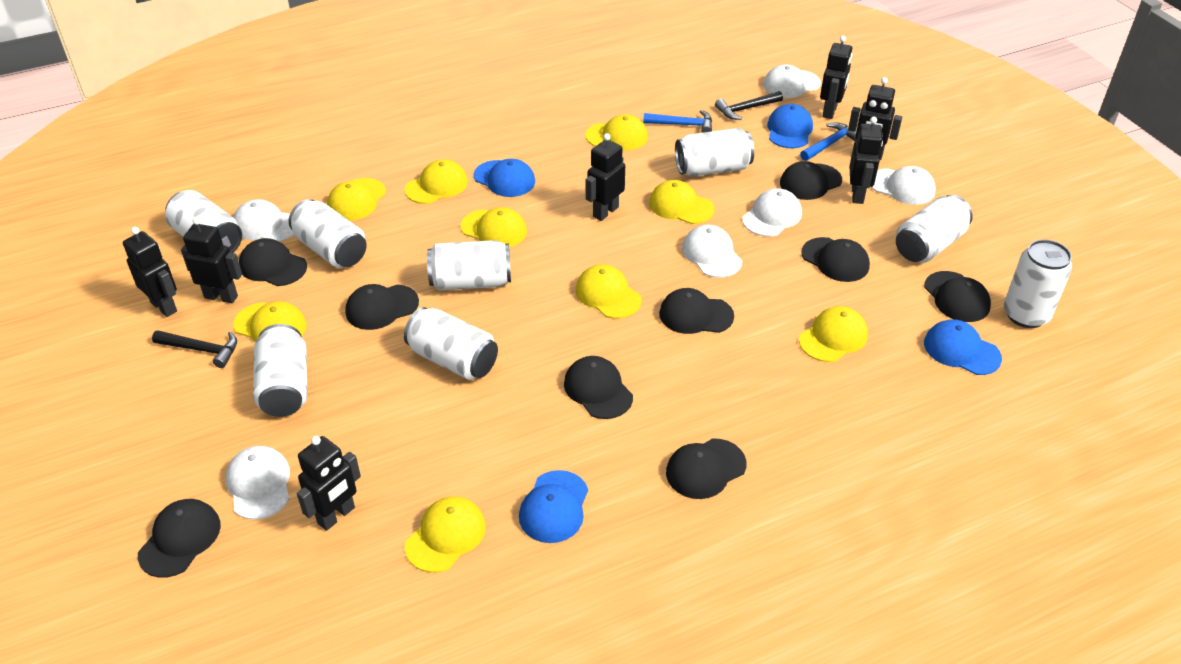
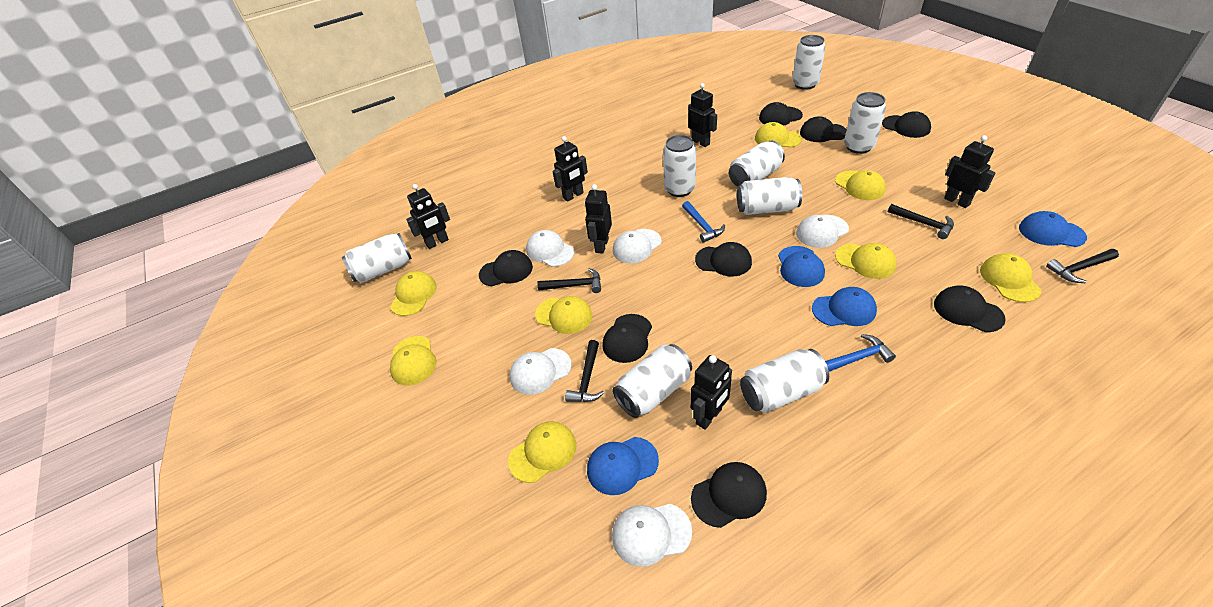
black cap: [138,499,221,578] [239,238,307,286] [345,284,419,330] [564,356,633,419] [659,288,734,334] [666,438,746,499] [780,161,842,200] [801,237,870,282] [924,271,991,322] = 9 -> [479,250,533,286] [602,314,652,363] [691,462,767,528] [695,242,752,277] [759,102,803,126] [800,116,847,142] [882,111,931,138] [934,285,1006,332] = 8
black hammer: [152,330,237,368] [715,91,783,120] = 2 -> [537,268,601,293] [565,340,604,402] [888,204,954,239] [1046,249,1119,283] = 4
black robot: [123,227,177,317] [181,217,242,303] [297,436,361,531] [585,133,625,221] [820,36,852,119] [848,77,902,160] [850,117,883,204] = 7 -> [406,184,450,249] [552,136,588,202] [585,184,612,254] [688,83,717,147] [690,355,732,430] [944,135,996,208] = 6
white cap: [225,446,290,520] [233,199,294,241] [682,225,742,278] [742,188,802,237] [763,64,821,98] [871,166,936,205] = 6 -> [510,348,572,395] [526,230,574,267] [612,504,692,567] [613,229,662,264] [796,215,849,248] = 5
yellow cap: [233,301,307,342] [327,178,386,221] [405,160,468,204] [405,496,486,573] [460,207,527,247] [575,264,642,319] [585,114,648,151] [649,180,715,224] [799,306,868,362] = 9 -> [390,271,437,316] [390,336,436,385] [508,421,576,483] [535,296,592,334] [755,122,802,148] [835,170,886,200] [835,243,897,279] [980,253,1041,302] = 8

